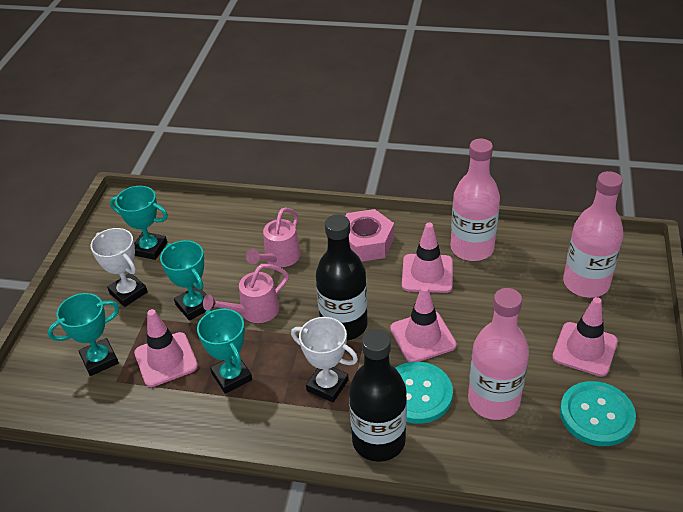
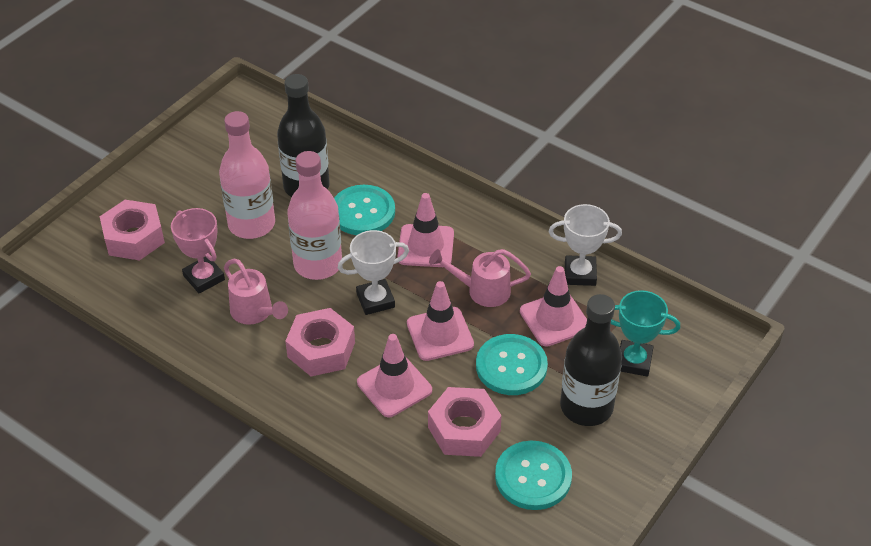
pink bottle: [450,139,500,261] [468,288,529,420] [563,171,624,298] = 3 -> [219,111,275,239] [287,151,342,280] = 2
pink nut: [345,209,394,262] = 1 -> [100,200,165,260] [285,308,355,377] [428,387,502,457] = 3
pink trophy: none = 0 -> [171,208,225,294] = 1
turquoise button: [395,362,453,424] [560,381,636,446] = 2 -> [334,185,395,235] [476,334,548,395] [495,441,572,510] = 3
turquoise trophy: [48,293,119,376] [110,186,168,260] [160,240,214,321] [197,309,252,394] = 4 -> [611,290,680,377] = 1

